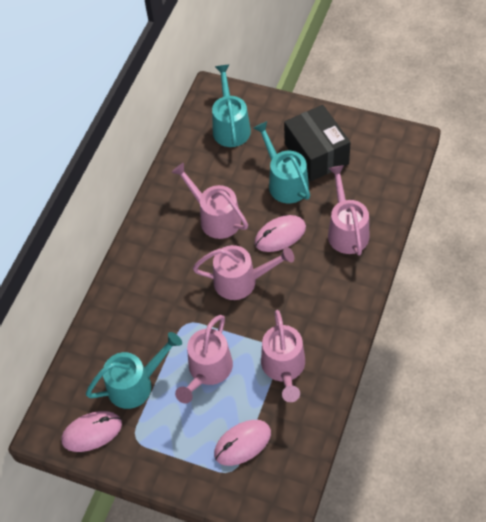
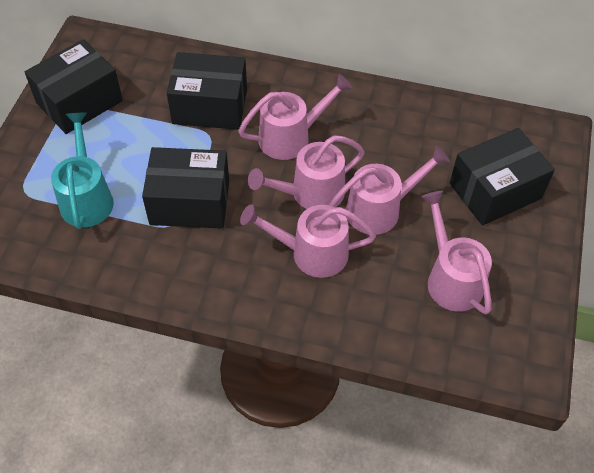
black box: [284,105,351,181] = 1 -> [25,39,123,134] [142,147,229,229] [167,52,247,130] [449,128,555,226] = 4
pink mouse: [61,411,122,452] [214,420,271,466] [255,215,306,252] = 3 -> none = 0
turquoise watering can: [86,332,182,409] [212,65,251,147] [254,121,310,203] = 3 -> [51,112,114,229] = 1

